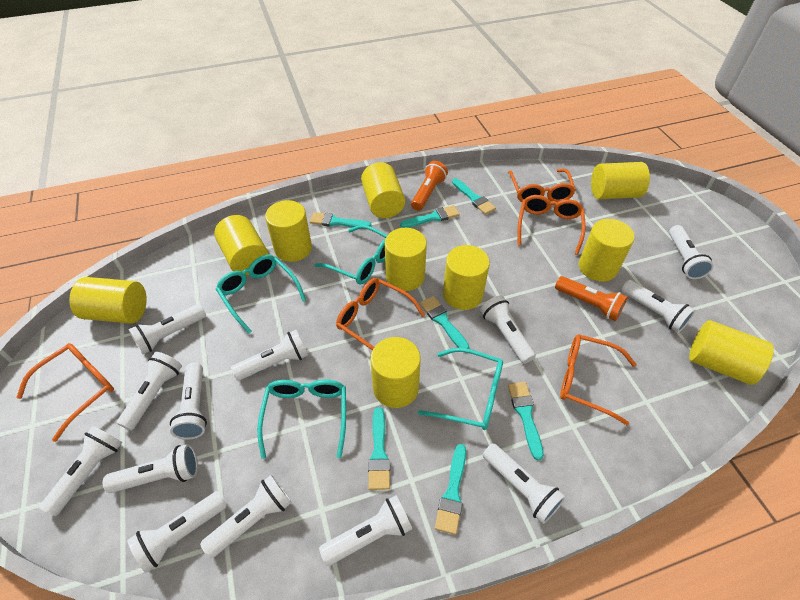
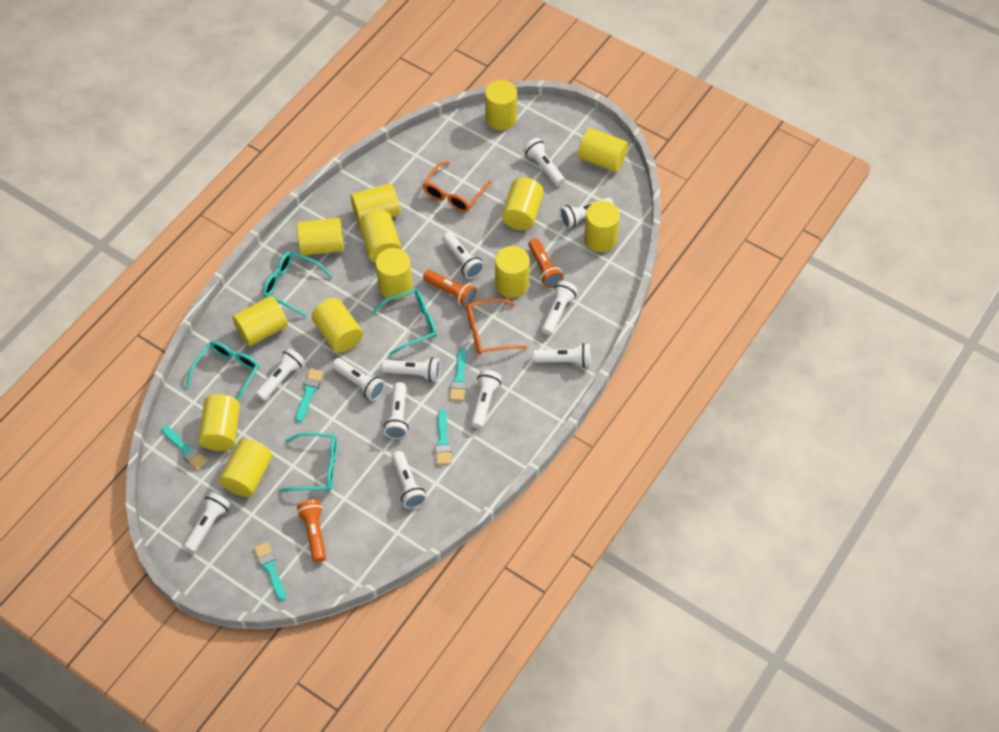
orange flashlight: [411,161,448,211] [555,276,628,321] = 2 -> [297,500,326,563] [423,270,477,307] [528,238,564,288] = 3
orange glasses: [16,343,114,442] [336,278,425,350] [508,169,576,202] [517,195,586,255] [560,334,637,426] = 5 -> [423,161,492,212] [466,298,528,355] = 2
turquoise brush: [310,212,372,228] [368,407,390,490] [400,205,460,228] [420,296,470,349] [435,444,466,535] [452,178,496,215] [508,382,544,460] = 7 -> [161,426,208,470] [254,542,286,601] [295,368,324,423] [435,409,451,465] [450,348,466,401] = 5
white flashlight: [39,426,122,516] [103,444,198,493] [117,352,182,431] [127,491,227,573] [128,304,206,355] [170,363,207,440] [200,475,292,558] [231,330,308,381] [319,495,412,566] [480,296,536,364] [483,443,566,524] [621,280,695,333] [669,225,714,279] = 13 -> [184,492,230,553] [256,348,305,401] [332,358,385,401] [382,357,440,382] [383,382,409,439] [391,451,426,508] [442,232,484,279] [471,370,502,429] [523,138,565,186] [534,343,591,367] [541,281,578,335] [560,198,614,228] = 12
yellow cylinder: [69,277,147,324] [214,215,269,275] [265,200,312,262] [361,162,405,218] [371,337,421,408] [385,228,427,291] [443,245,490,310] [579,219,635,282] [591,162,650,199] [689,320,774,385] = 10 -> [198,394,240,451] [219,439,273,497] [232,296,288,346] [297,218,344,256] [311,298,363,353] [350,183,400,224] [359,210,402,263] [376,248,412,300] [485,80,517,130] [495,246,530,298] [502,177,544,230] [578,128,628,172] [584,201,620,252] = 13

